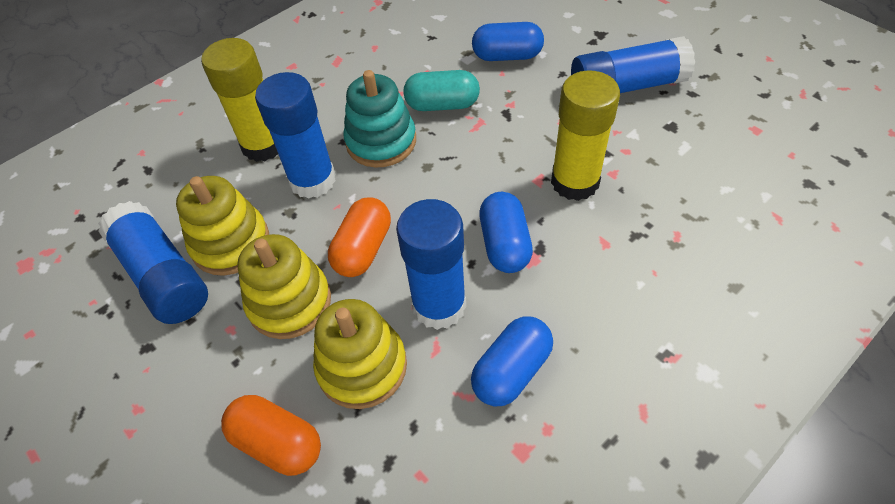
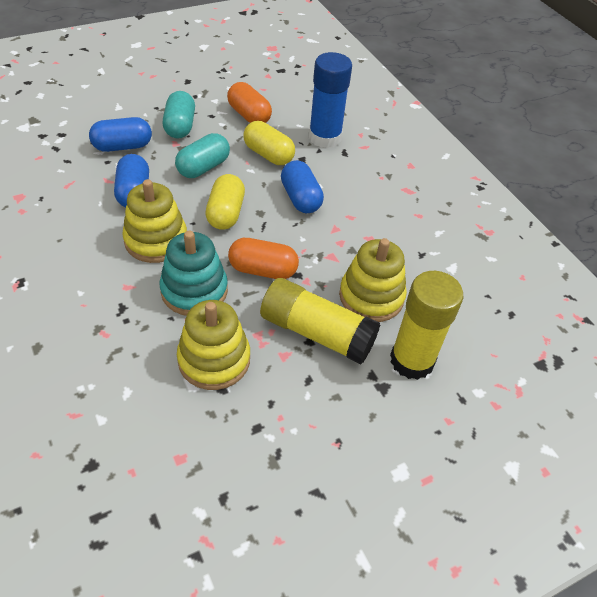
blue glue stick: [98,201,208,324] [255,72,336,199] [396,199,466,330] [571,36,695,93] = 4 -> [309,52,352,148] = 1
turquoise capsule: [403,70,480,111] = 1 -> [163,91,195,139] [175,133,230,178] = 2
yellow capsule: none = 0 -> [205,174,245,230] [243,121,295,165] = 2

